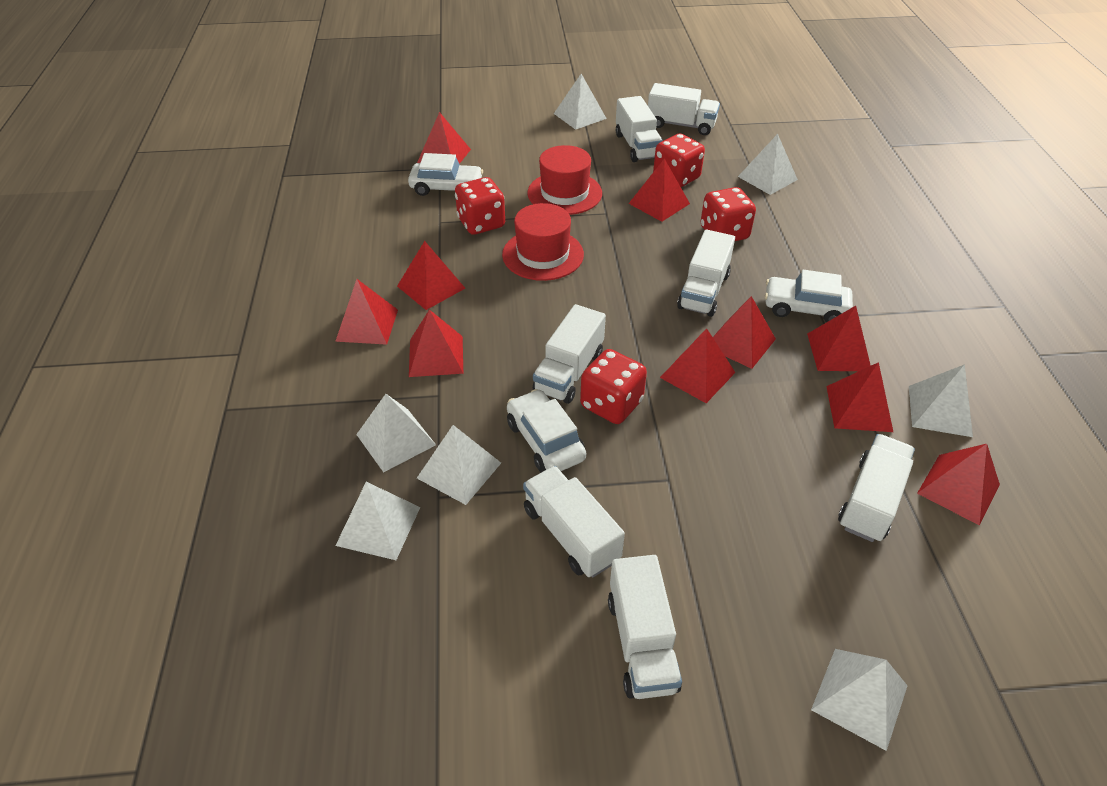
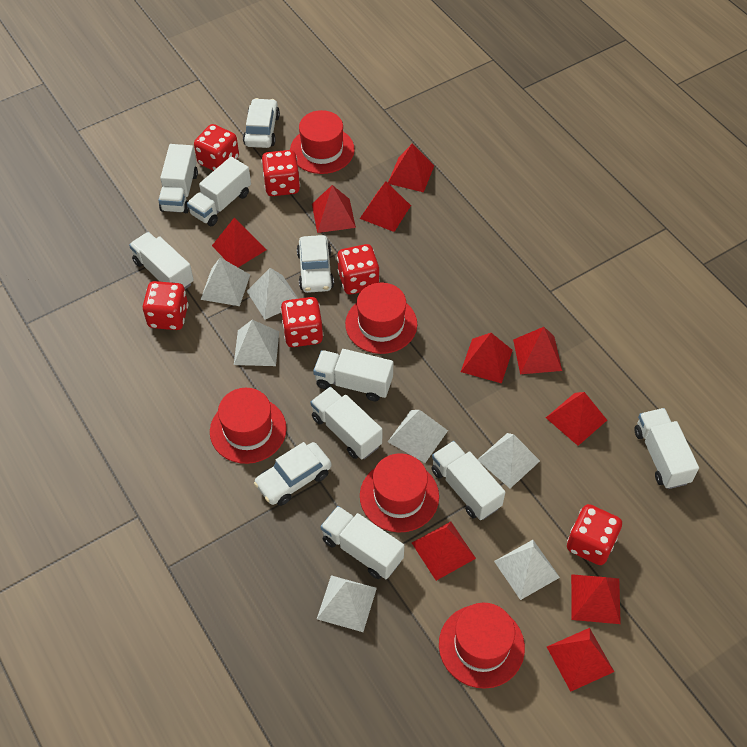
red dice: [455,177,505,235] [580,349,647,424] [653,134,705,187] [701,187,756,241] = 4 -> [143,281,188,330] [194,124,239,171] [261,150,300,196] [281,297,323,347] [337,244,380,294] [567,504,622,565] = 6
red hat: [502,203,584,281] [527,145,602,215] = 2 -> [210,388,287,464] [290,110,355,174] [345,283,417,354] [360,453,439,533] [439,603,525,689] = 5
white truck: [523,466,625,578] [533,304,606,404] [608,555,682,699] [616,96,663,162] [648,83,720,135] [677,229,735,317] [838,434,915,542] = 7 -> [129,232,194,289] [158,144,198,213] [187,157,251,226] [310,387,382,459] [313,349,393,401] [321,506,404,579] [431,441,505,520] [634,408,699,489] = 8

